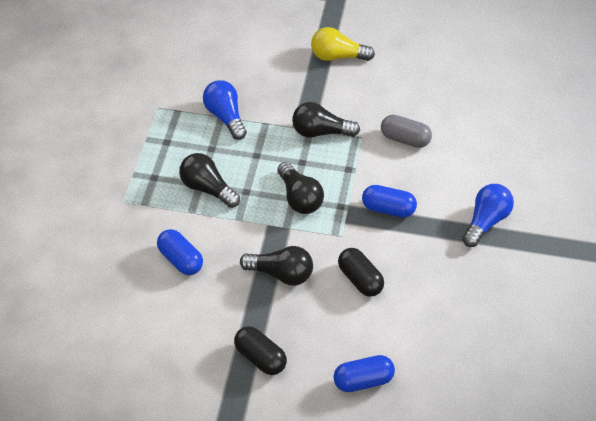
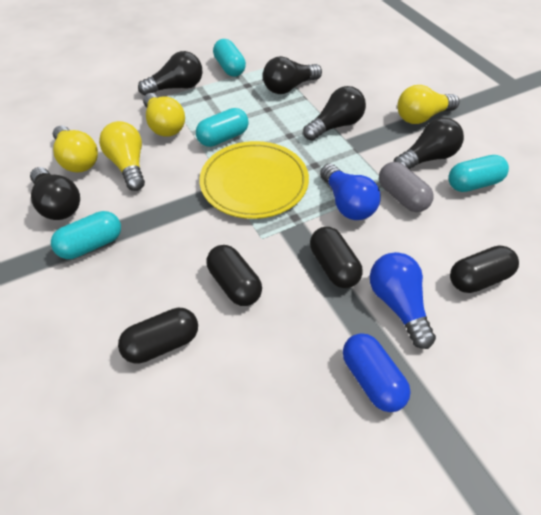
black capsule: [234,326,287,375] [338,248,384,296] = 2 -> [118,308,198,364] [206,245,262,306] [310,227,363,288] [450,246,519,293] = 4
black light bulb: [179,153,240,208] [240,246,313,286] [277,162,324,214] [292,102,360,138] = 4 -> [30,167,80,220] [138,51,202,95] [263,56,322,94] [303,86,366,141] [393,118,464,169] = 5
blue capsule: [157,229,203,275] [333,355,395,392] [362,185,417,218] = 3 -> [343,333,411,412] = 1
turquoise capsule: none = 0 -> [51,211,121,259] [196,108,249,147] [213,39,246,77] [448,155,509,192] = 4
yellow light bulb: [311,27,375,61] = 1 -> [53,125,98,173] [99,121,145,191] [143,93,185,137] [398,85,459,124] = 4
yellow plate: none = 0 -> [199,141,309,219] = 1

